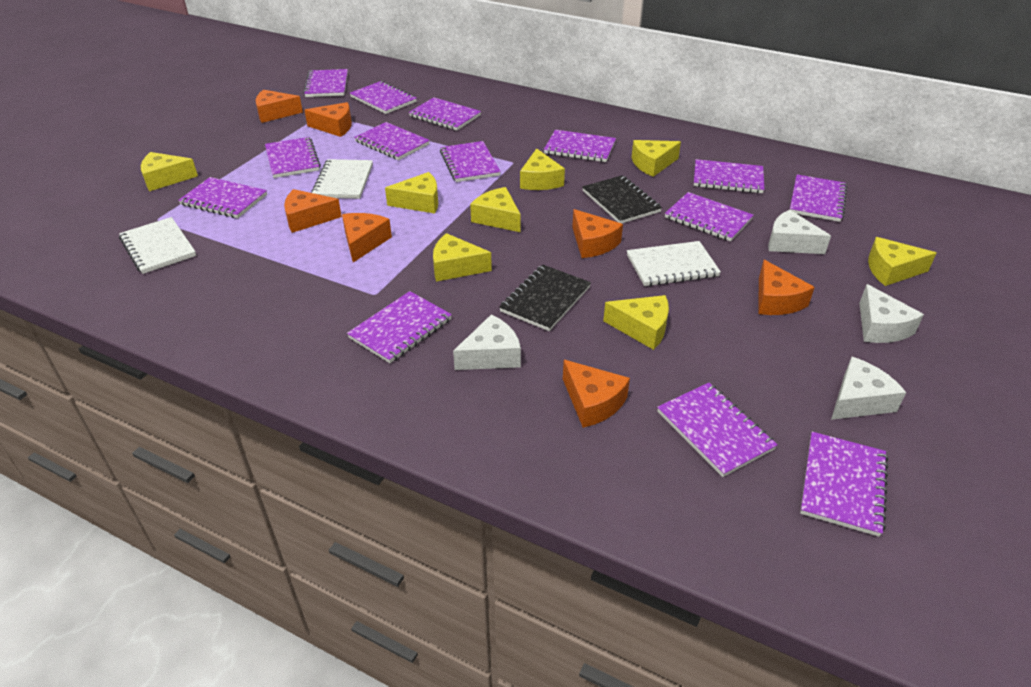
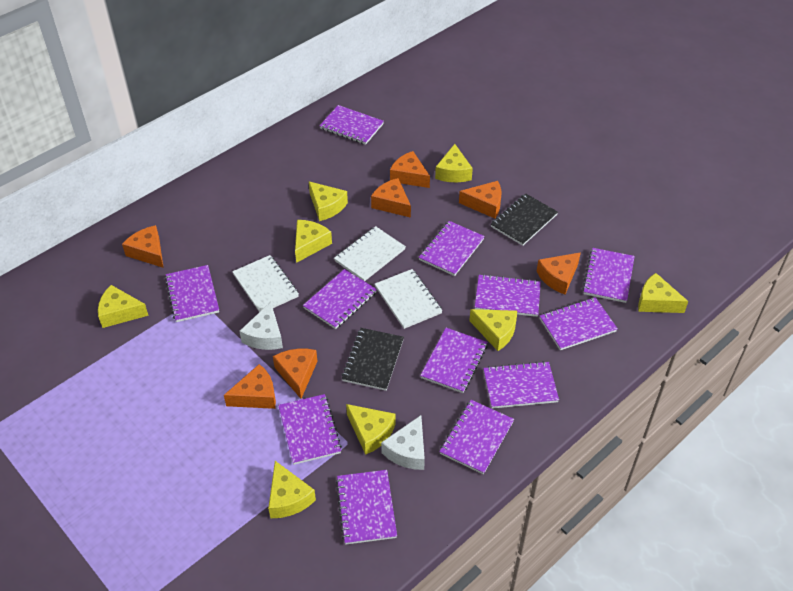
purple notebook: [178,177,267,218] [265,137,321,178] [303,69,348,97] [347,291,452,363] [350,81,417,114] [354,122,430,160] [409,97,481,131] [440,141,501,182] [544,130,616,162] [657,383,778,477] [665,192,754,242] [694,159,764,193] [790,174,847,222] [800,432,888,537] = 14 -> [165,265,219,322] [278,394,342,465] [303,269,377,329] [319,105,384,145] [336,470,397,544] [419,221,485,276] [420,328,488,393] [439,400,514,474] [475,274,541,317] [483,361,559,409] [540,297,618,350] [582,248,635,303] = 12
white cheese: [453,314,521,370] [768,210,831,254] [831,357,906,420] [859,284,924,343] = 4 -> [239,302,283,350] [381,415,425,470] = 2

